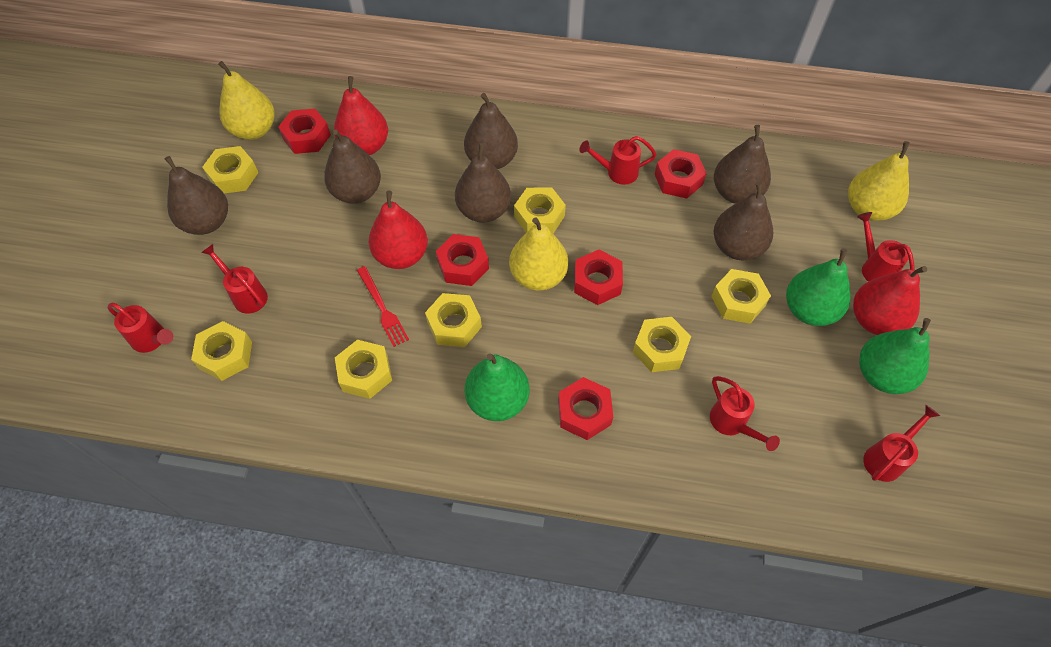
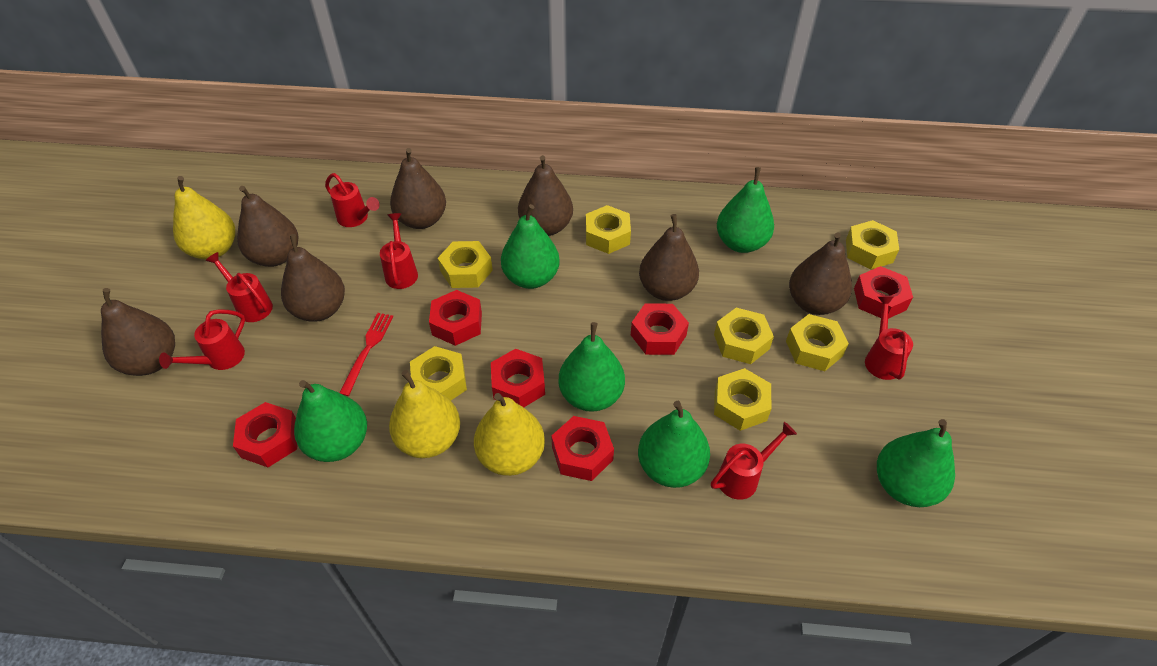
brown pear: [165,156,228,235] [324,129,381,204] [455,143,511,223] [464,93,518,169] [713,182,773,261] [714,125,771,204] = 6 -> [101,288,175,376] [237,186,299,267] [281,234,345,322] [390,148,446,229] [518,155,573,236] [639,214,699,301] [789,232,852,315] = 7
green pear: [464,354,530,421] [786,248,851,326] [859,318,931,394] = 3 -> [294,380,367,462] [501,204,560,289] [559,322,625,412] [638,401,710,488] [717,167,774,253] [877,419,955,507] = 6
red nut: [278,109,331,154] [436,234,489,286] [558,377,613,440] [574,250,623,305] [655,149,707,199] = 5 -> [233,402,297,467] [429,290,482,346] [491,349,545,407] [551,416,614,481] [631,303,689,355] [854,266,913,319] = 6
red pear: [334,76,388,155] [369,191,428,269] [853,266,927,335] = 3 -> none = 0

